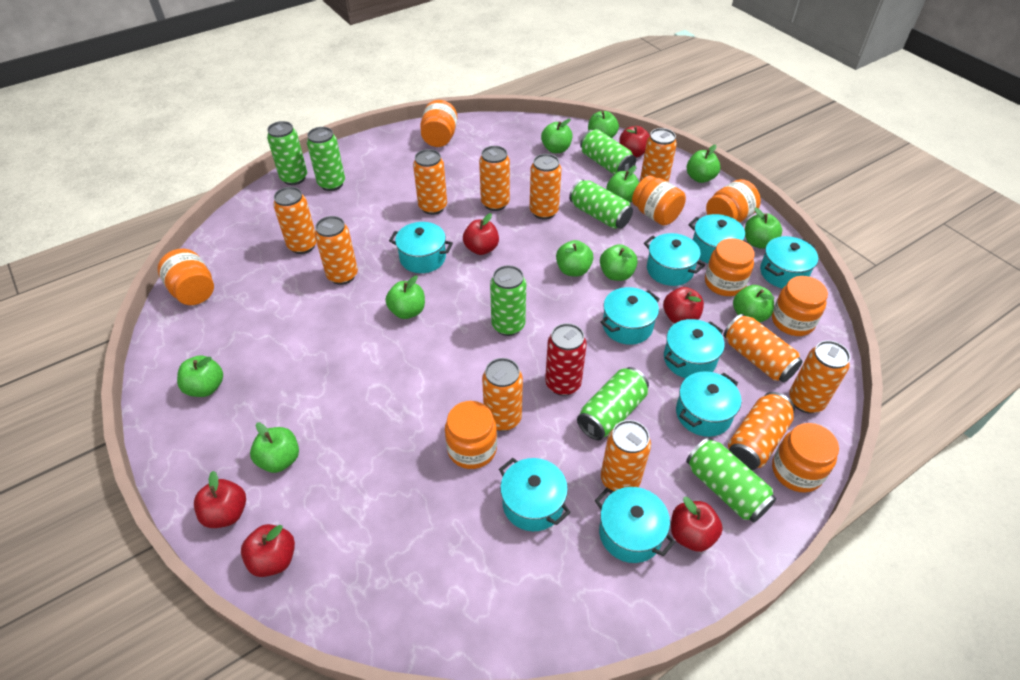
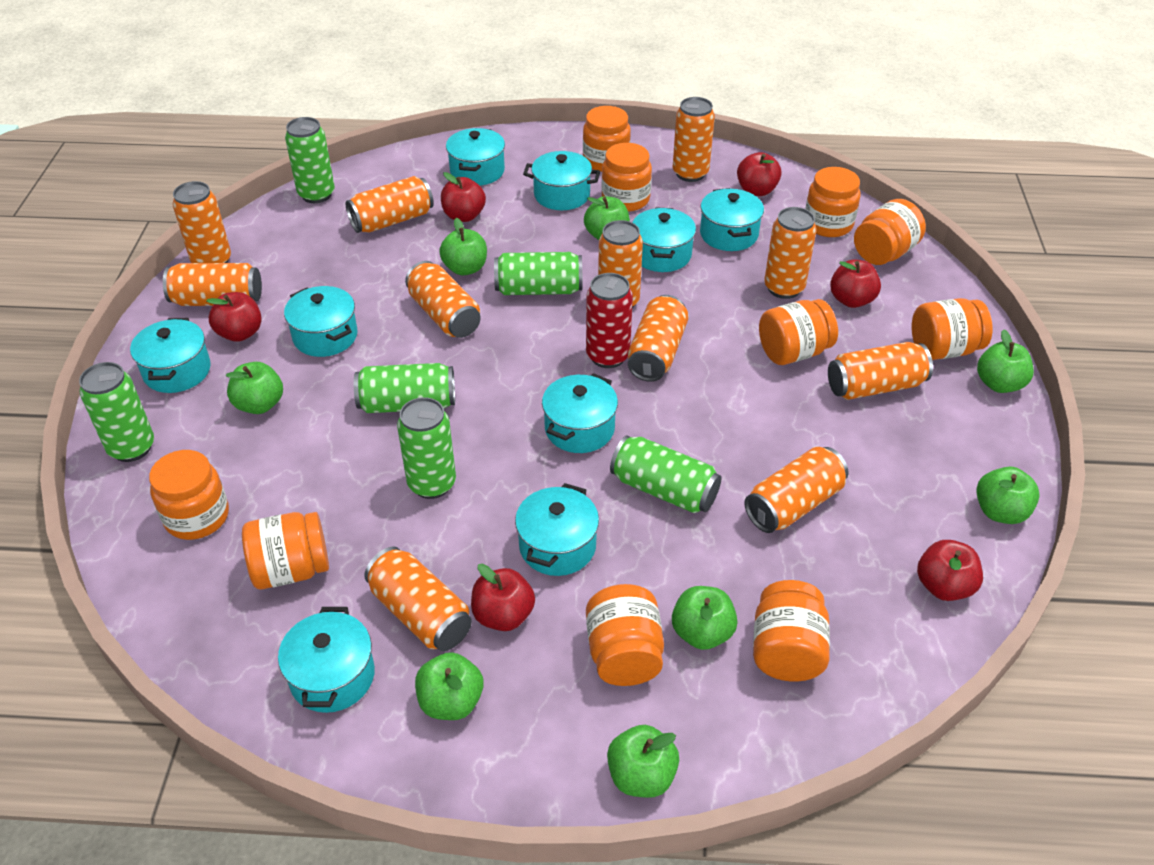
green apple: [177,355,223,397] [250,422,299,473] [385,276,425,319] [541,119,573,153] [556,240,593,277] [588,111,619,138] [600,244,638,281] [606,166,639,203] [687,145,721,183] [733,285,774,322] [745,207,782,249] = 11 -> [226,362,283,414] [415,652,483,720] [439,218,487,276] [584,196,630,240] [607,725,679,798] [672,586,738,650] [976,467,1040,524] [977,329,1034,393] = 8
green can: [267,121,307,185] [307,127,345,191] [490,265,526,336] [569,179,633,229] [577,367,649,441] [580,129,636,174] [686,438,776,522] = 7 -> [79,362,154,462] [285,117,335,203] [354,363,455,413] [397,397,456,499] [494,252,582,295] [610,435,721,513] = 6
orange jar: [157,249,214,305] [420,100,457,147] [445,401,497,469] [632,175,686,226] [705,238,755,296] [706,179,761,223] [772,276,828,336] [772,423,839,493] = 8 -> [149,450,229,540] [242,512,329,589] [583,106,631,172] [586,584,664,686] [602,143,652,212] [753,580,830,682] [759,299,838,365] [805,167,861,237] [854,199,926,265] [912,298,992,360] = 10

